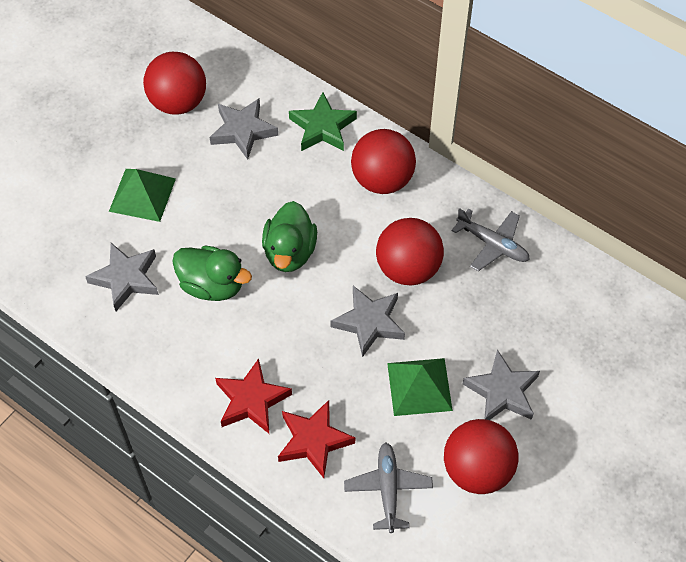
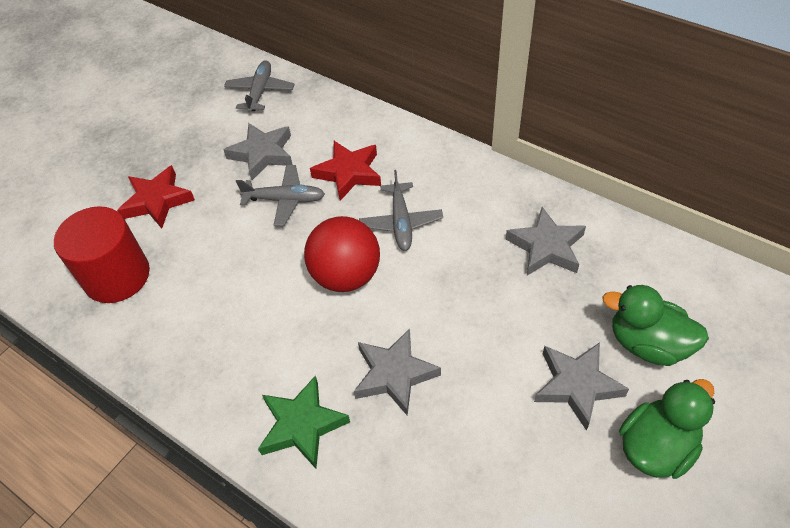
green pyramid: [109,169,176,222] [387,358,453,416] = 2 -> none = 0
grey plane: [344,443,433,533] [452,208,530,271] = 2 -> [224,60,294,113] [236,165,325,226] [359,170,443,251] = 3
red ball: [143,52,206,115] [351,129,416,194] [376,218,444,285] [444,419,519,494] = 4 -> [304,216,380,292] = 1
red cylinder: none = 0 -> [54,206,150,303] = 1

